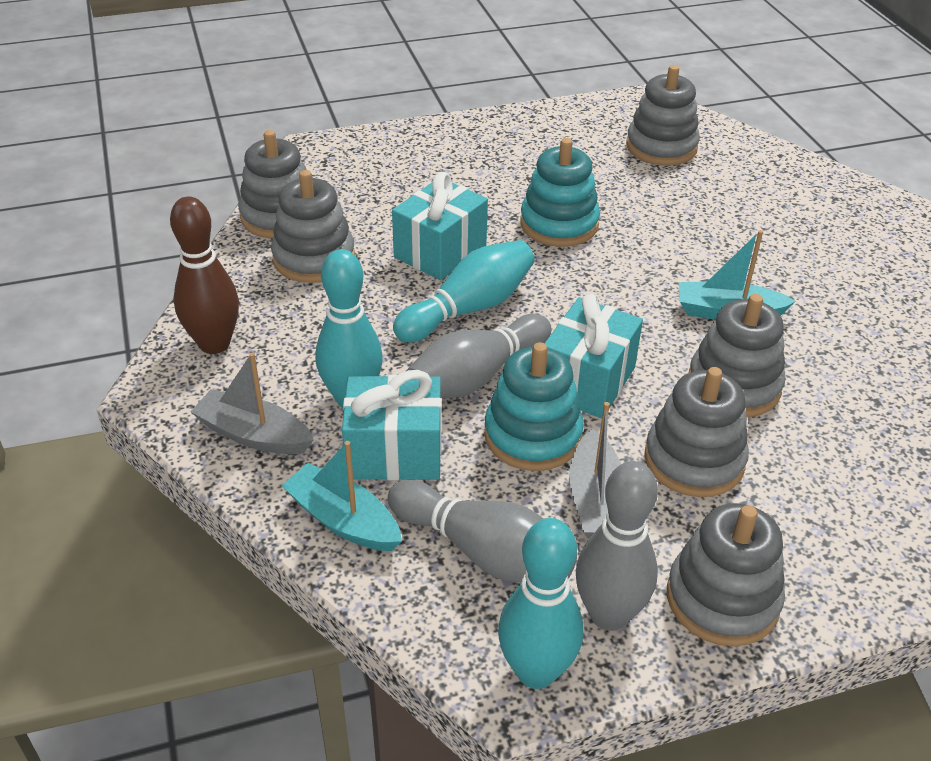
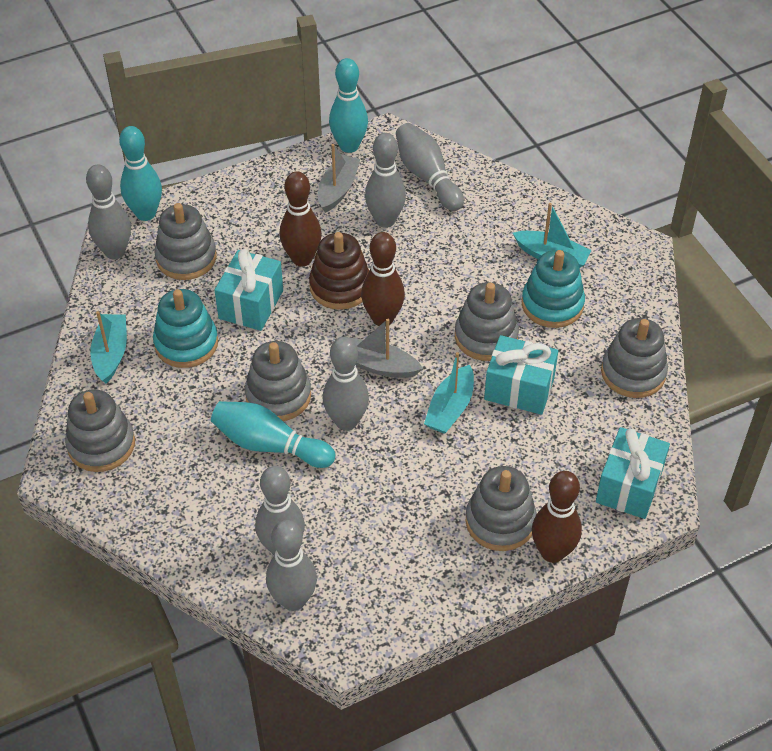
brown bowling pin: [170,196,239,354] = 1 -> [279,171,322,266] [361,232,405,327] [532,471,582,563] = 3
brown stacking toy: none = 0 -> [309,232,369,310] = 1
grey bowling pin: [388,480,577,582] [406,314,551,398] [576,461,658,631] = 3 -> [86,164,131,259] [255,466,305,555] [266,520,317,611] [323,337,369,431] [365,133,406,228] [396,123,464,211] = 6
turquoise boat: [281,441,402,551] [679,230,796,320] = 2 -> [90,311,127,384] [424,352,474,434] [513,203,592,267] = 3

